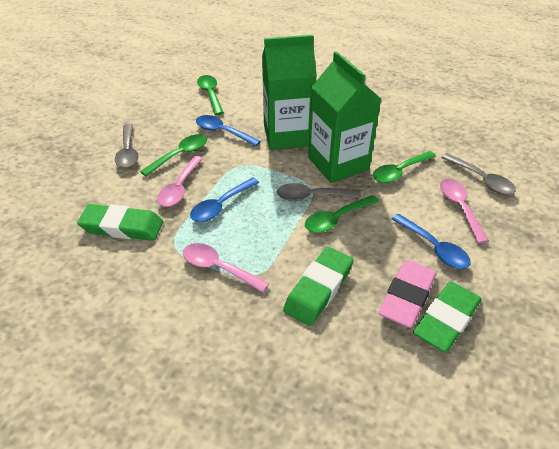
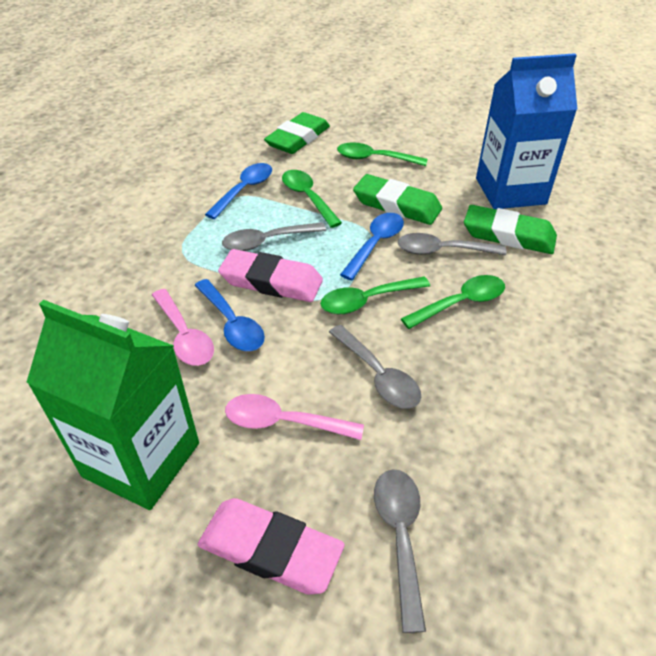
blue carton: none = 0 -> [476,53,577,209] = 1
green carton: [262,35,317,150] [308,51,381,183] = 2 -> [26,300,199,510] = 1
grey spoon: [115,124,139,168] [277,183,361,201] [441,153,516,195] = 3 -> [222,222,326,251] [329,325,421,409] [374,469,426,633] [398,233,506,255] = 4
pink eraser: [378,260,436,328] = 1 -> [198,498,345,595] [218,249,323,302] = 2
pink spoon: [157,156,203,207] [183,243,269,292] [440,179,489,243] = 3 -> [152,289,214,366] [225,394,364,440] = 2

